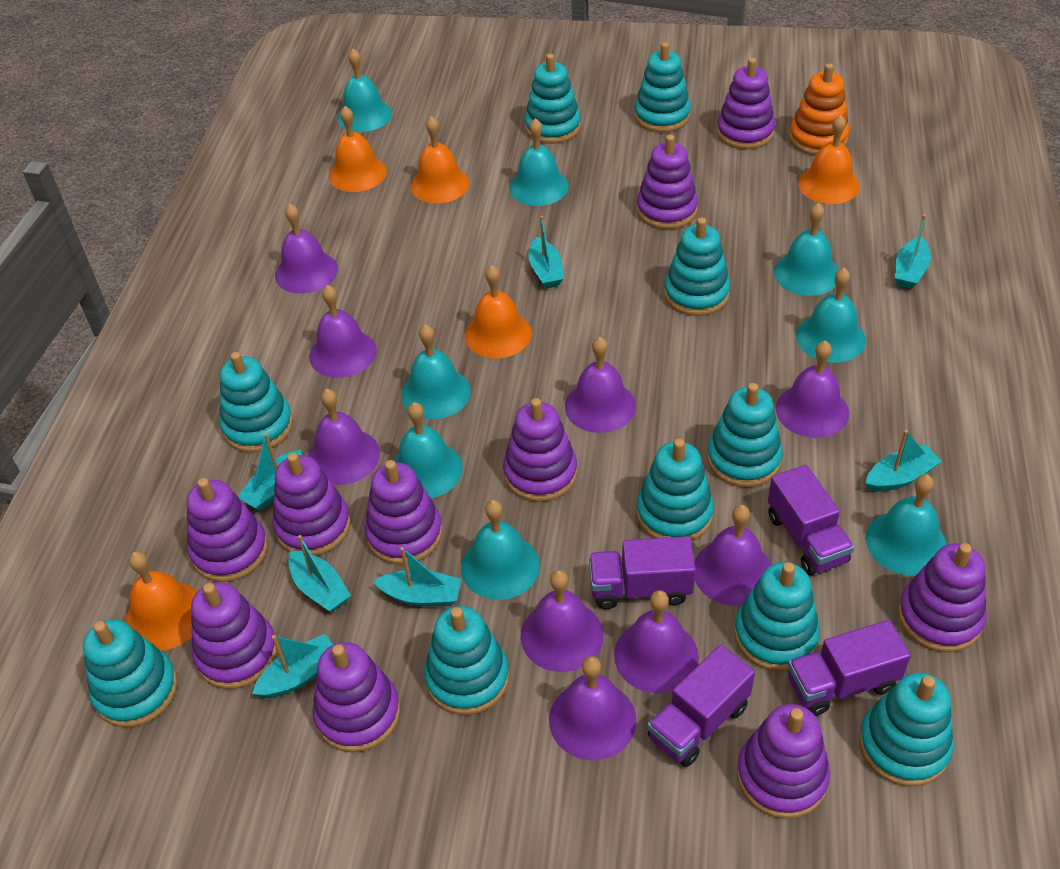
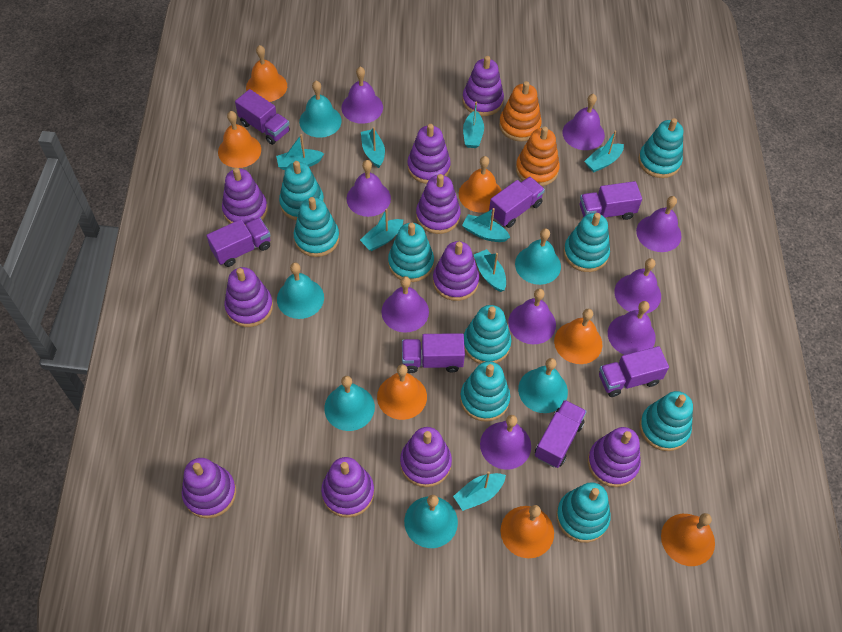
orange bell: [125,551,198,651] [329,106,387,192] [410,116,469,203] [465,265,532,358] [798,115,860,204] = 5 -> [218,111,261,168] [246,45,287,102] [377,364,427,420] [459,156,502,213] [500,505,554,558] [554,309,602,364] [661,513,715,566] = 7
orange stacking toy: [789,63,849,155] = 1 -> [499,81,542,142] [516,126,560,186] = 2
purple truck: [589,536,696,609] [647,645,755,767] [768,465,854,575] [788,620,911,716] = 4 -> [206,217,271,267] [235,89,290,145] [402,333,465,373] [489,177,545,228] [535,400,587,468] [580,181,642,220] [599,346,669,397] = 7
turquoise bell: [337,49,392,132] [393,402,463,498] [401,324,471,419] [461,500,540,600] [509,118,569,206] [774,203,839,296] [796,267,866,363] [866,474,947,576] = 8 -> [277,263,324,319] [299,81,342,138] [324,376,375,431] [404,495,458,548] [515,228,561,285] [518,358,568,413] = 6
turquoise boat: [238,433,302,511] [252,634,333,698] [288,535,351,613] [373,547,462,606] [528,216,563,289] [866,430,942,492] [895,214,931,289] = 7 -> [276,134,324,170] [360,209,403,251] [361,127,385,168] [453,471,506,511] [462,208,510,242] [463,102,484,148] [474,249,506,292] [584,131,624,172] = 8
turquoise stacking toy: [83,619,178,727] [220,352,293,453] [424,606,509,715] [525,54,581,144] [634,42,691,132] [636,438,714,541] [664,218,730,316] [707,383,783,487] [734,562,820,671] [859,672,954,787] = 10 -> [279,161,324,221] [294,197,339,257] [388,223,434,282] [460,361,510,422] [464,305,511,364] [556,482,611,543] [564,213,610,272] [638,118,683,178] [640,391,693,451] = 9

